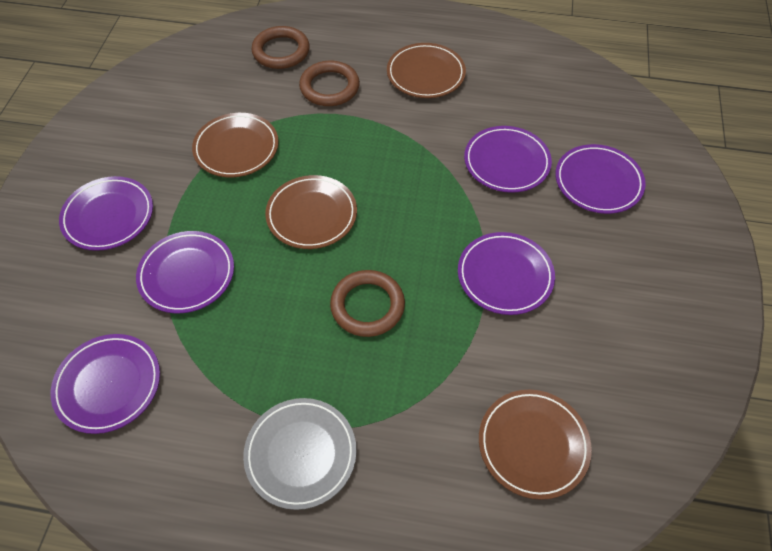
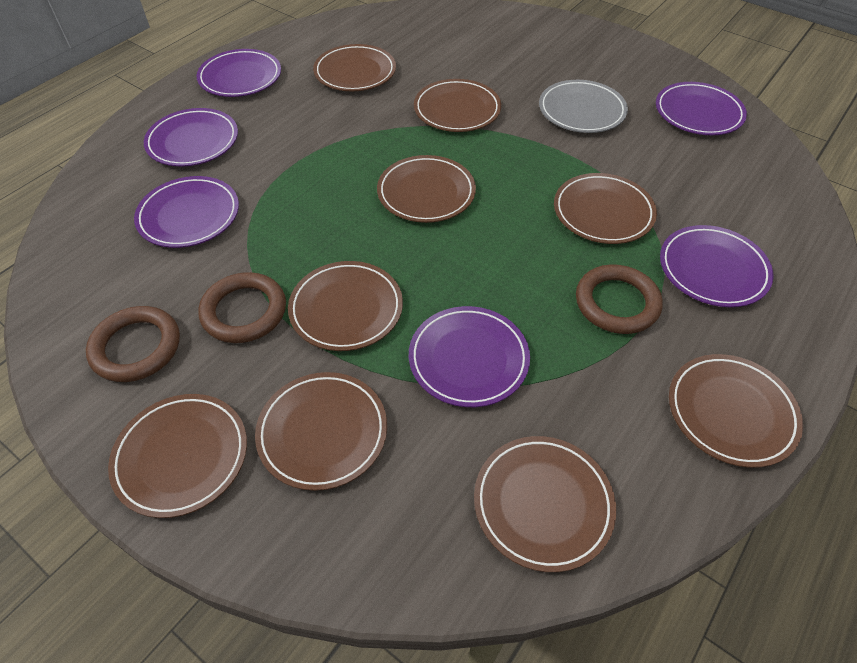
brown plate: [192,113,279,177] [265,175,357,249] [387,43,466,98] [479,390,592,500] = 4 -> [108,394,247,518] [255,372,387,491] [288,261,403,351] [313,44,396,91] [377,155,476,223] [414,79,501,132] [474,436,616,572] [554,173,657,244] [669,354,803,468] = 9

